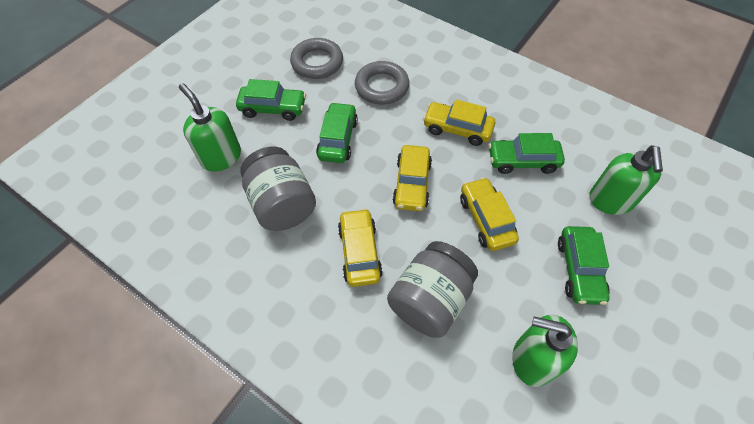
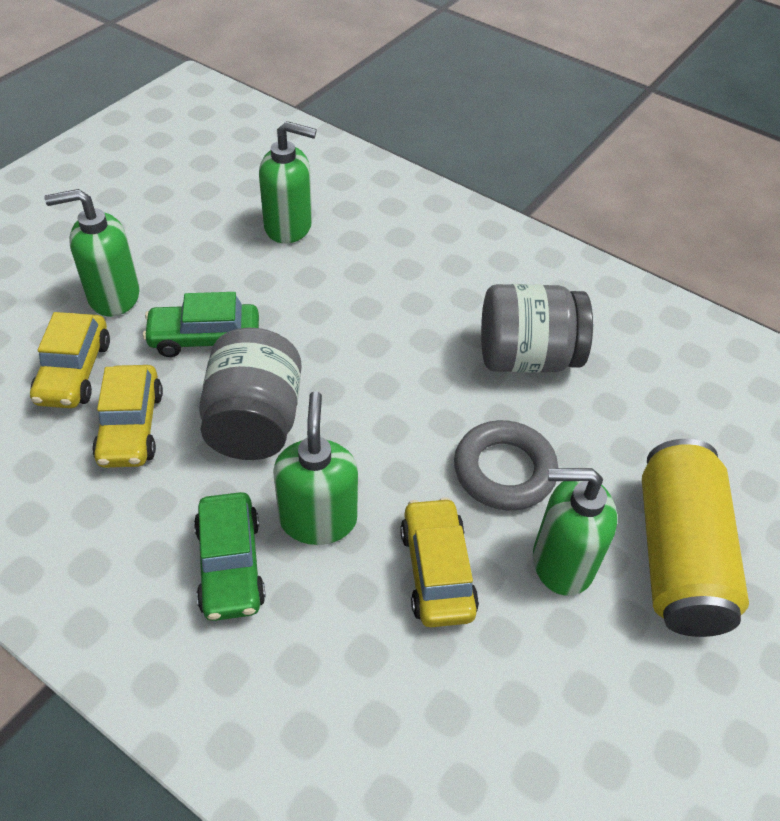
green car: [236,79,306,121] [316,102,358,163] [489,133,565,174] [558,226,610,305] = 4 -> [143,292,259,357] [194,492,266,621] = 2
green soap dispenser: [179,83,241,172] [512,315,578,387] [589,145,663,215] = 3 -> [45,189,140,317] [259,121,317,244] [273,391,358,545] [533,468,617,596] = 4
grey ring: [290,38,343,79] [355,61,409,105] = 2 -> [454,420,558,510] = 1
yellow can: none = 0 -> [642,439,749,637] = 1
yellow car: [338,208,383,287] [392,145,432,211] [423,99,495,146] [460,177,519,251] = 4 -> [30,312,110,408] [92,365,163,468] [400,497,479,627] = 3

